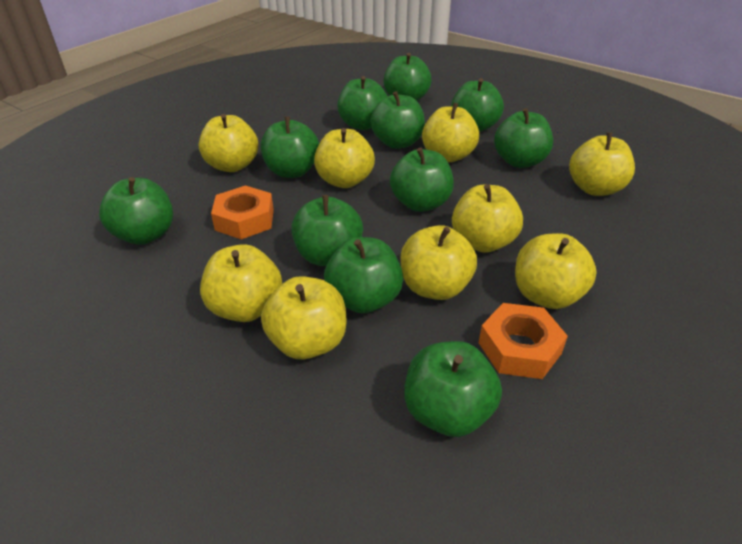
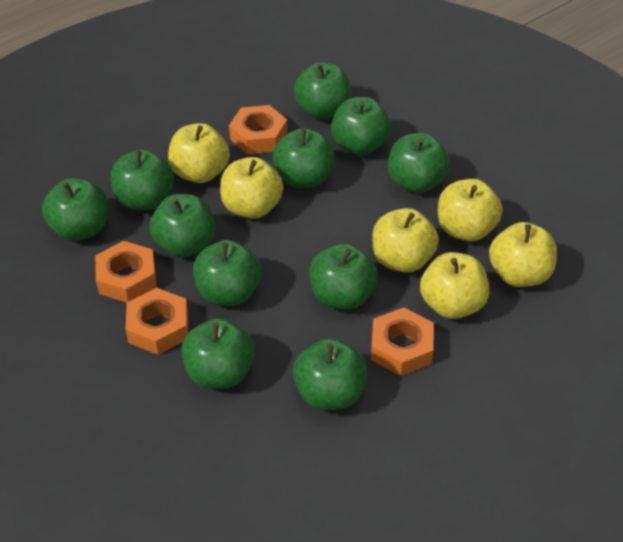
orange nut: [211,185,274,239] [479,303,568,379] = 2 -> [95,241,157,303] [126,288,188,355] [229,105,287,155] [371,307,434,376] = 4
yellow apple: [199,114,258,172] [200,244,282,322] [261,276,346,359] [314,128,375,188] [401,225,477,300] [422,103,479,162] [452,184,523,253] [515,233,597,309] [569,132,635,196] = 9 -> [168,123,230,183] [220,157,283,219] [373,208,439,273] [420,252,489,319] [438,179,503,241] [489,222,557,287] = 6

